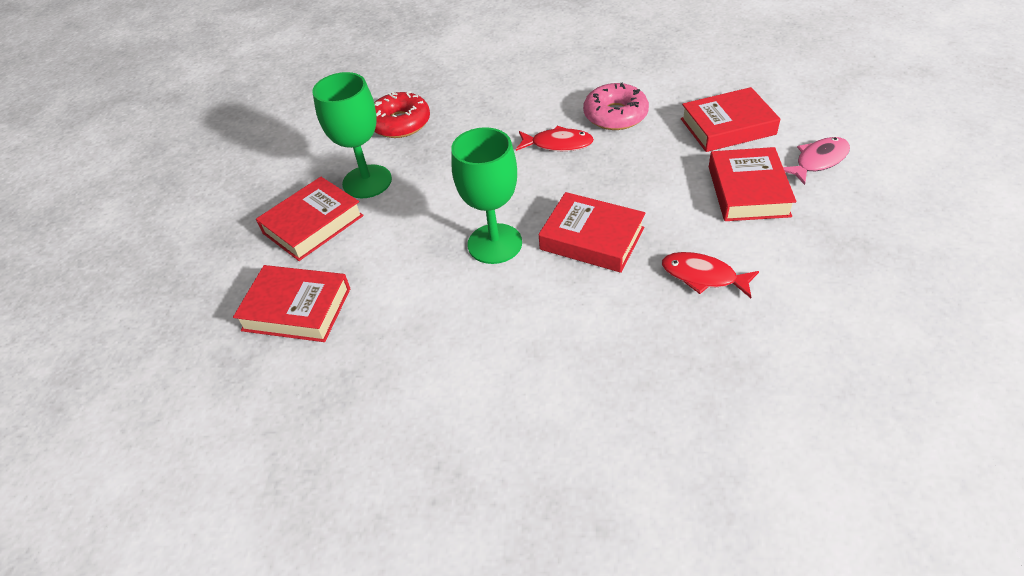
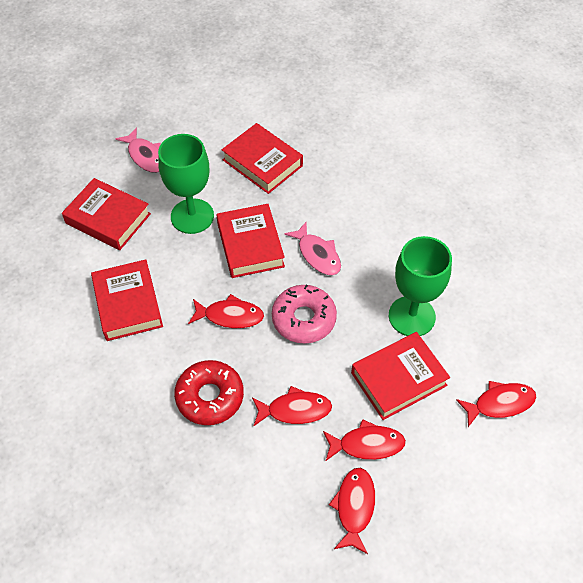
pink fish: [783,137,850,185] = 1 -> [116,127,161,173] [284,222,341,275] = 2
red fish: [516,126,594,151] [662,252,759,298] = 2 -> [188,294,264,328] [252,386,332,426] [323,419,406,461] [329,468,375,554] [456,381,536,427] = 5

